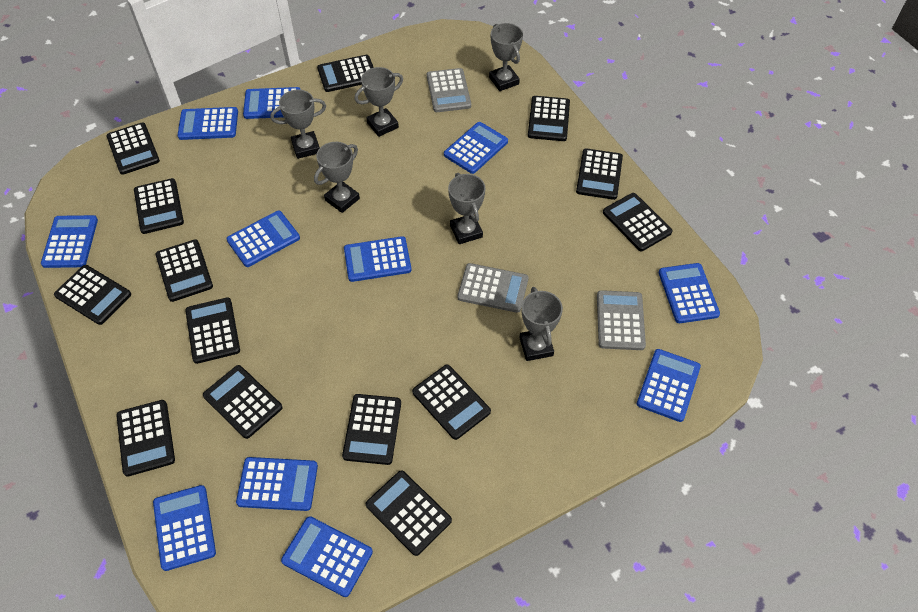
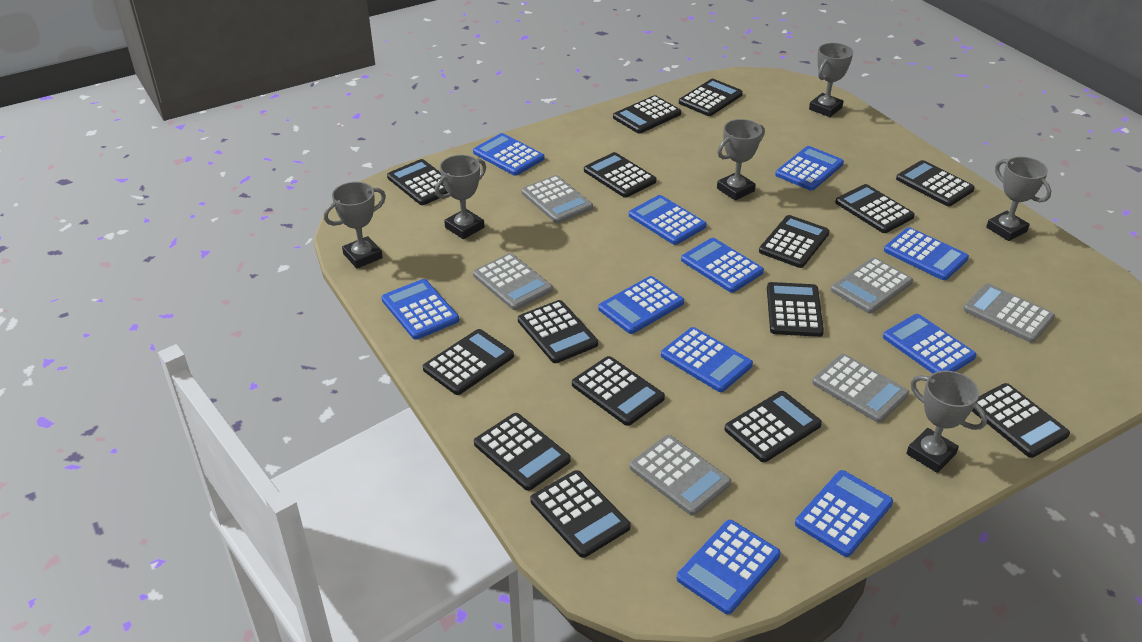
black calculator: [54,265,131,325] [106,123,160,175] [116,400,175,477] [134,178,184,234] [156,239,213,302] [185,297,240,364] [203,365,283,439] [317,55,374,92] [342,394,401,465] [366,470,452,556] [412,364,491,440] [528,96,570,141] [576,148,623,200] [603,193,673,251] = 14 -> [387,159,448,205] [423,329,514,395] [474,413,571,491] [518,300,598,363] [530,470,631,558] [572,356,665,426] [584,152,657,198] [613,95,681,134] [679,79,743,116] [724,391,822,462] [759,215,830,268] [767,282,824,337] [835,184,915,233] [896,160,975,206] [972,383,1070,458] = 15
grey calculator: [427,68,471,112] [457,263,529,313] [597,290,646,350] = 3 -> [473,253,553,310] [521,175,593,223] [630,435,731,516] [812,354,909,423] [831,257,913,313] [963,283,1055,343] = 6

